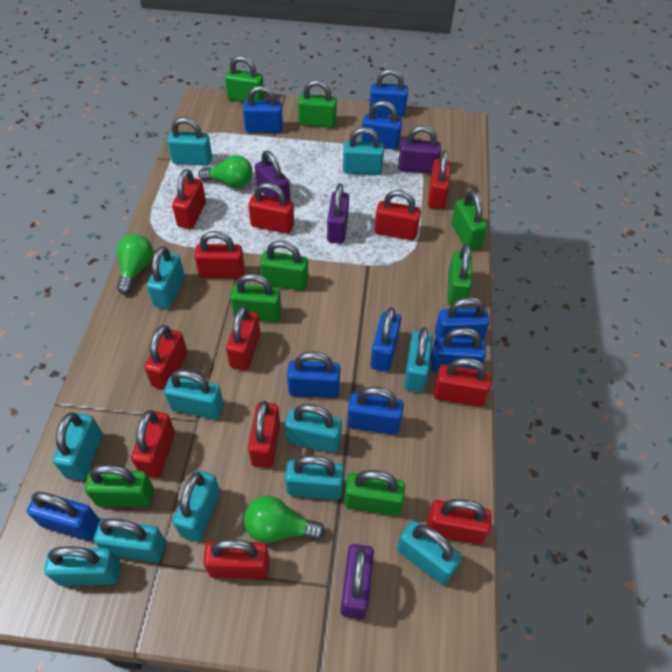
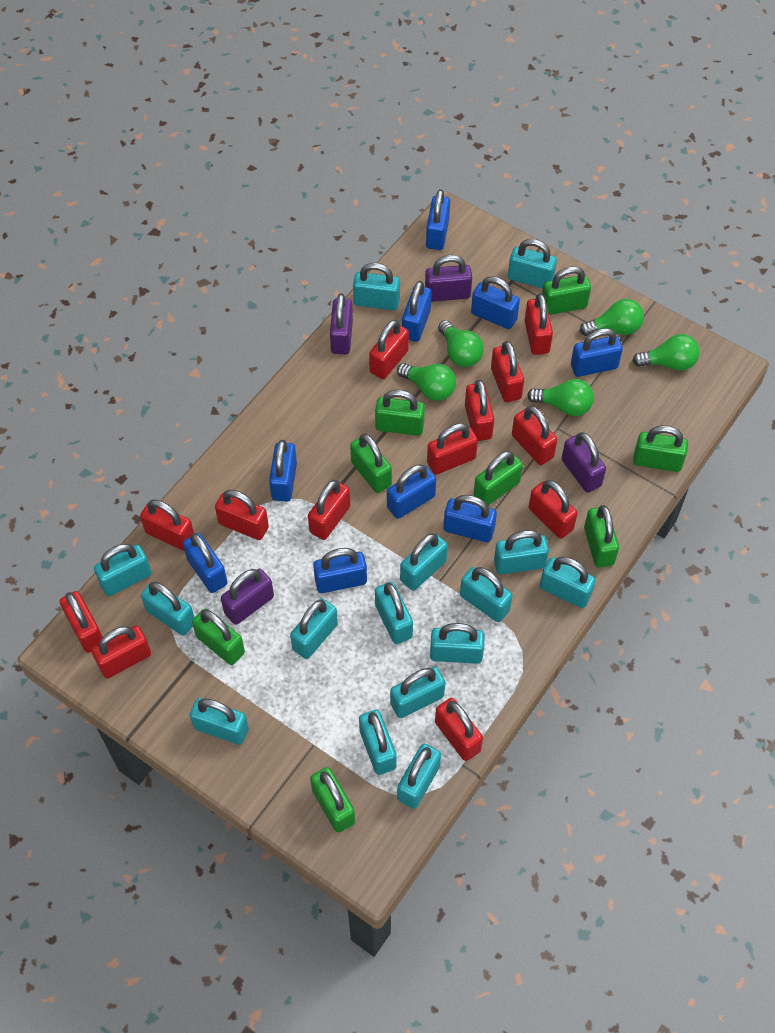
green light bulb: [117,234,153,294] [198,155,253,188] [244,496,325,543] = 3 -> [397,363,456,401] [438,320,484,367] [527,379,594,416] [579,299,644,336] [632,334,700,371] = 5
red padlock: [131,410,175,478] [144,325,187,390] [172,169,206,229] [195,231,245,279] [203,539,270,579] [226,306,261,370] [248,183,294,234] [248,401,280,468] [374,190,421,240] [426,499,492,545] [428,150,451,209] [433,358,491,407] = 12 -> [60,591,103,653] [92,626,151,679] [140,499,194,551] [215,490,269,540] [308,480,350,540] [369,320,409,379] [427,423,478,475] [435,698,483,761] [465,380,494,441] [491,341,524,402] [512,406,557,465] [525,294,553,355] [529,480,578,539] = 13
turquoise padlock: [44,546,120,586] [53,412,103,480] [94,518,166,562] [147,246,185,309] [164,370,224,419] [167,117,212,166] [173,470,220,541] [285,404,342,453] [285,455,344,500] [343,127,384,175] [397,520,462,585] [404,327,433,392] = 12 -> [94,544,151,596] [141,582,195,636] [190,698,249,745] [290,598,338,659] [353,263,400,310] [359,710,397,775] [375,582,413,644] [390,667,445,718] [397,744,441,809] [400,533,448,591] [430,623,485,664] [460,567,513,622] [494,530,549,574] [508,239,557,288] [540,556,596,608] = 15

